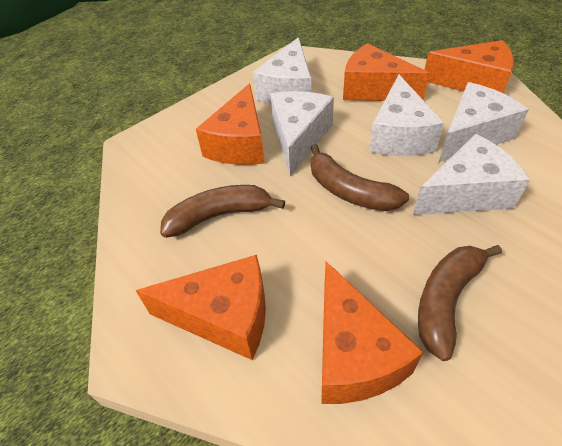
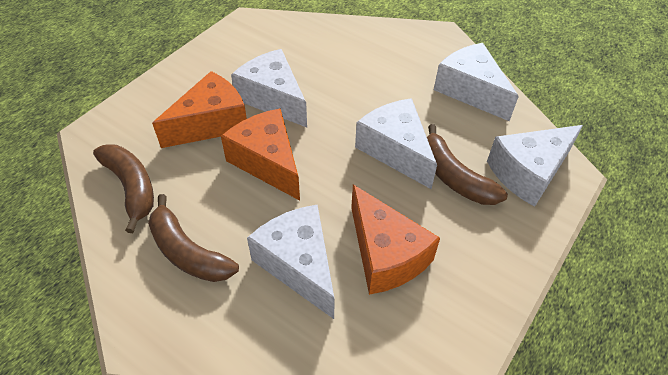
orange cheese: [136,255,266,360] [196,83,265,165] [321,261,423,404] [343,43,430,101] [424,40,514,93] = 5 -> [152,71,247,148] [221,108,300,201] [351,185,440,295] = 3

